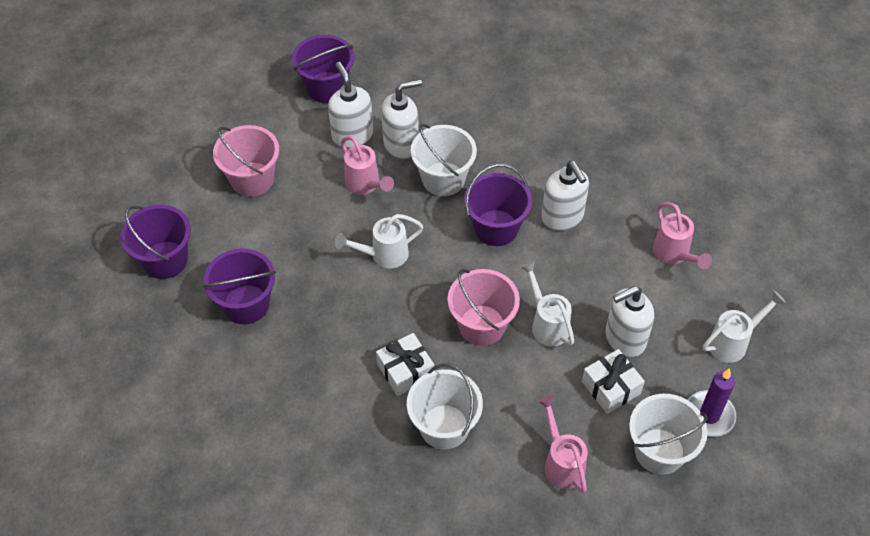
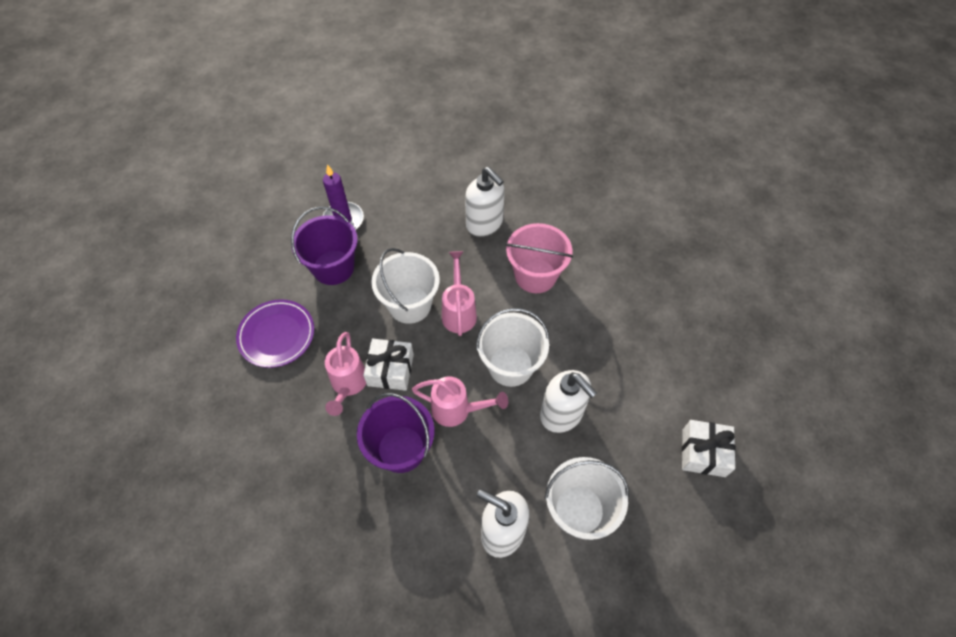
pink bucket: [213,125,279,197] [447,269,520,346] = 2 -> [506,223,573,293] = 1
purple bucket: [120,205,191,279] [203,248,276,324] [292,35,354,103] [464,164,532,246] = 4 -> [291,206,358,285] [357,393,435,473] = 2
purple plate: none = 0 -> [236,299,314,368] = 1
white soap dispenser: [328,62,373,148] [381,79,422,159] [541,161,589,231] [605,286,654,357] = 4 -> [465,167,505,237] [477,489,529,558] [540,370,597,433] = 3
white watering can: [335,214,423,268] [520,261,574,347] [703,291,786,363] = 3 -> none = 0

